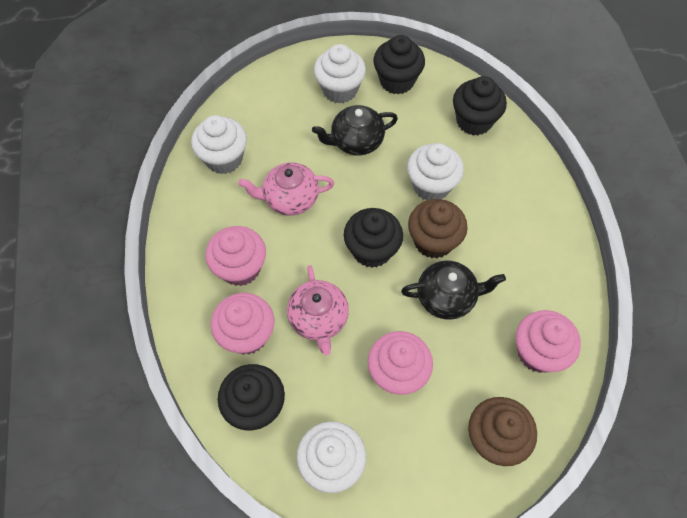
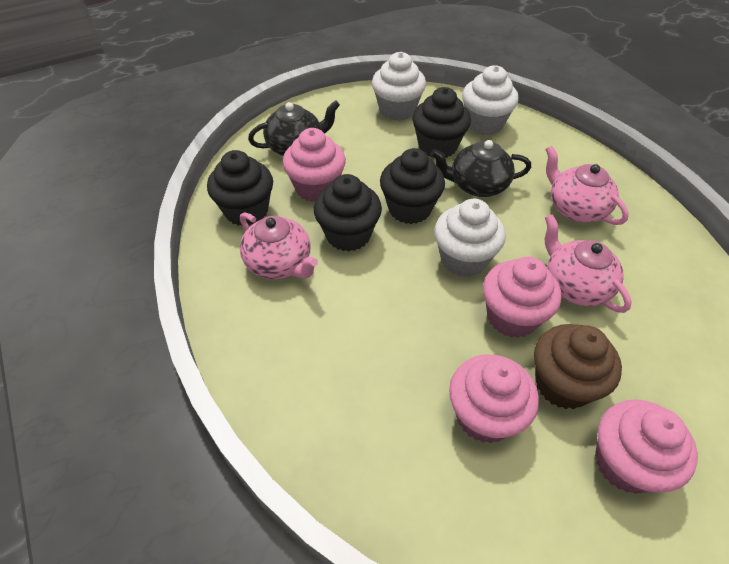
brown cupcake: [408,199,468,258] [468,397,537,466] = 2 -> [534,324,622,409] = 1
pink teapot: [238,162,334,215] [287,265,349,355] = 2 -> [240,212,318,279] [545,146,629,225] [545,215,632,313] = 3
white cupcake: [191,115,247,174] [297,422,366,493] [314,44,366,104] [407,143,464,200] = 4 -> [372,52,426,121] [434,199,506,277] [462,65,518,135] = 3

